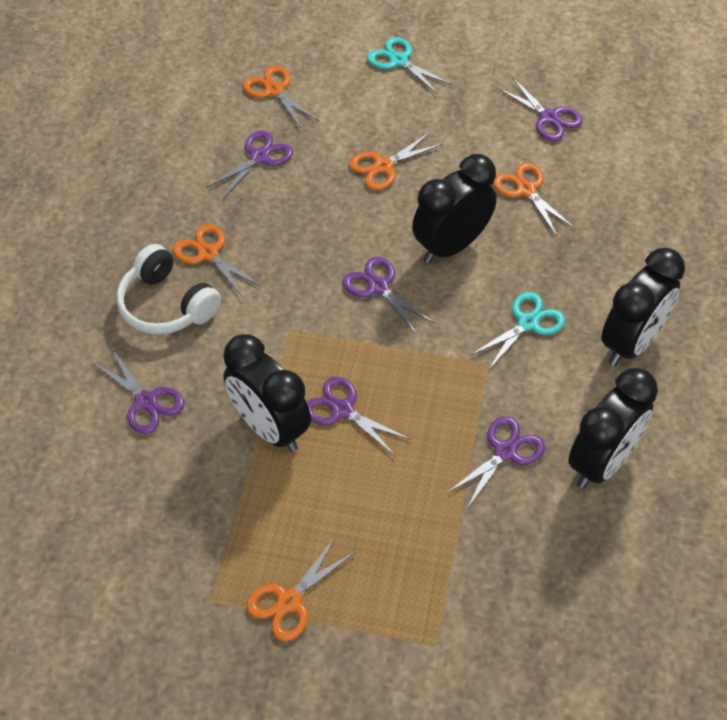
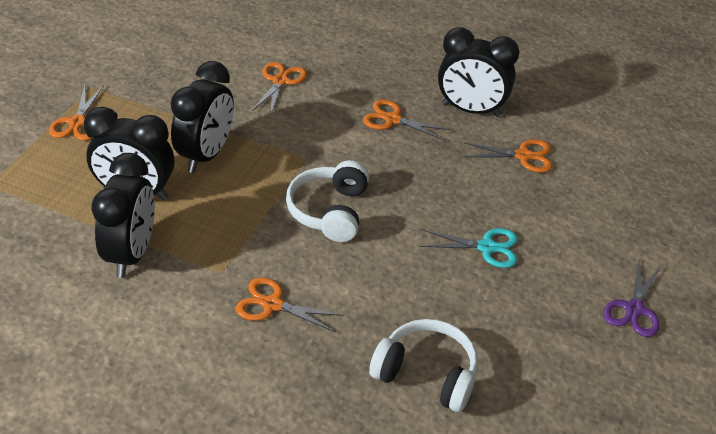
purple scissors: [92,348,184,434] [206,131,293,200] [306,377,411,457] [343,257,435,335] [447,416,545,509] [497,77,583,141] = 6 -> [603,259,662,337] = 1
turquoise scissors: [367,37,452,94] [471,292,565,370] = 2 -> [420,228,518,268] = 1
white headphones: [116,244,221,334] = 1 -> [286,160,369,242] [369,319,478,412] = 2

